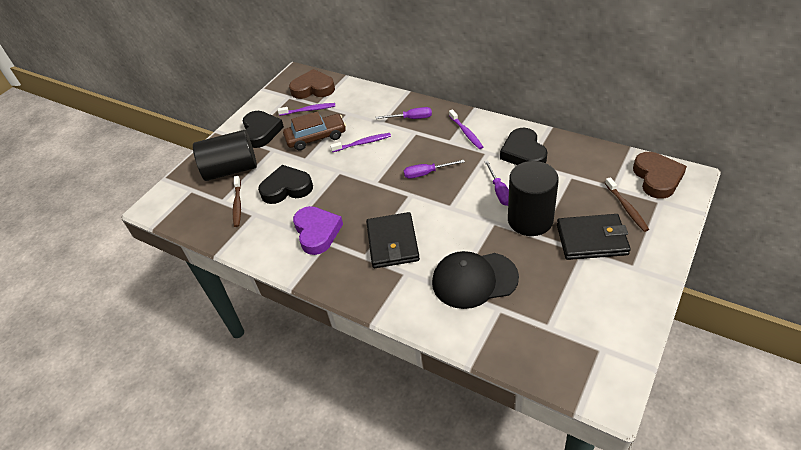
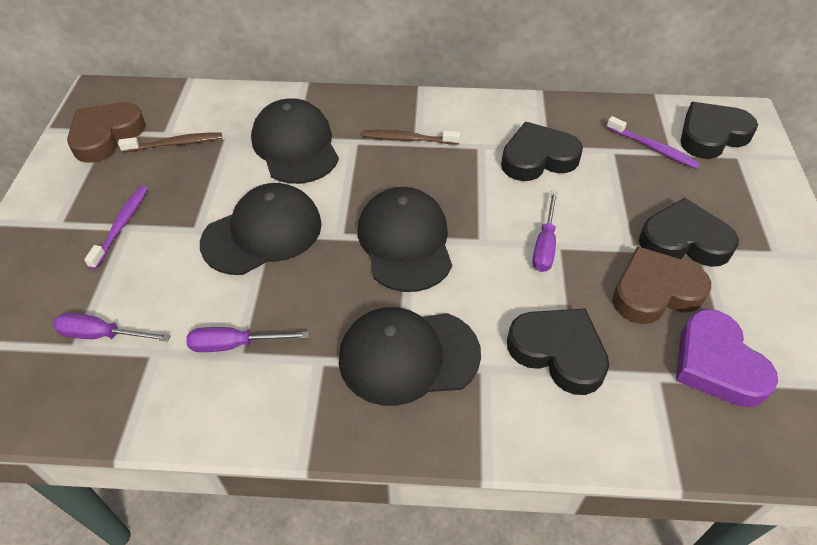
black cap: [432,251,519,309] = 1 -> [200,183,322,275] [251,98,339,184] [339,307,481,406] [358,187,452,292] = 4
black cylinder: [193,130,257,181] [508,161,559,236] = 2 -> none = 0
black heart: [243,111,284,148] [258,165,313,204] [500,127,548,165] = 3 -> [501,122,583,181] [507,308,609,395] [639,198,739,267] [680,102,758,159] = 4
black wallet: [366,212,420,268] [557,214,631,260] = 2 -> none = 0
brown car: [283,111,346,151] = 1 -> none = 0
purple toothbrush: [278,103,335,116] [330,133,391,152] [449,109,483,149] = 3 -> [84,186,148,269] [606,116,700,169] = 2

